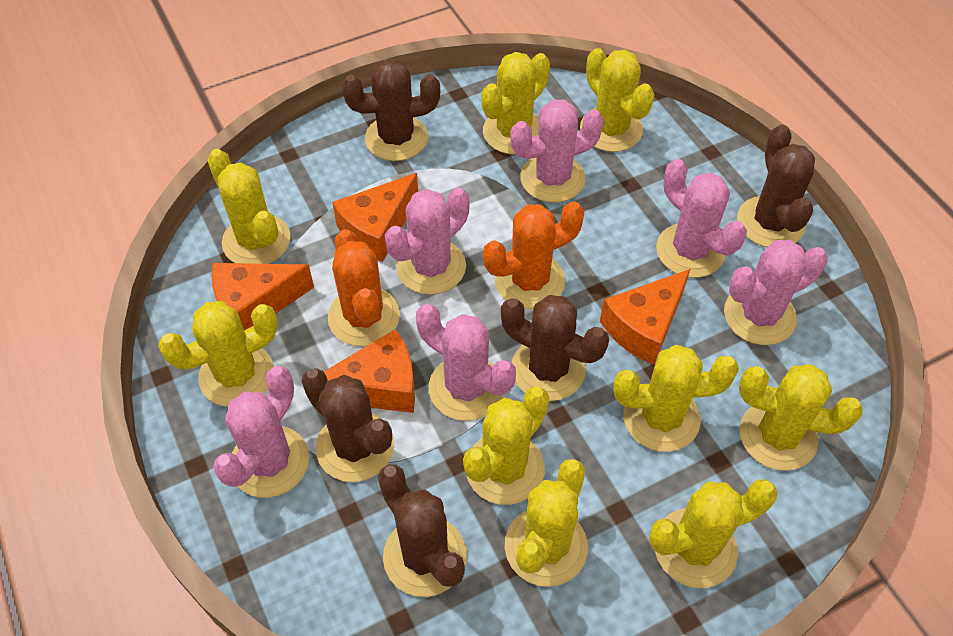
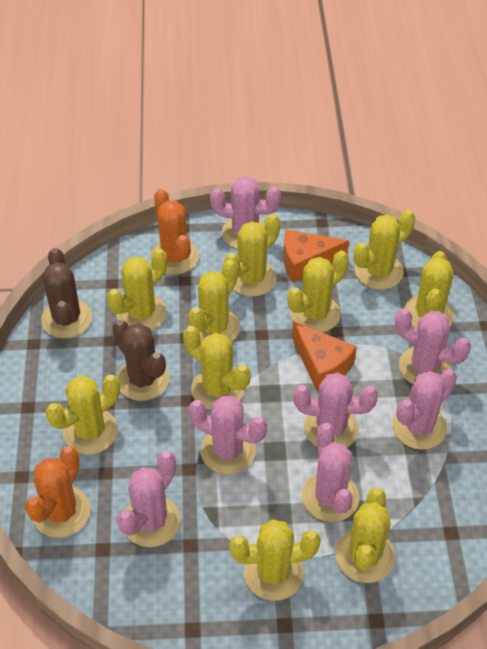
brown cactus: [302,368,394,482] [342,58,440,161] [378,465,467,597] [501,295,609,401] [737,125,815,247] = 5 -> [41,248,92,338] [112,320,169,401] = 2
orange cheese: [212,263,314,330] [324,329,415,413] [332,173,418,262] [600,269,690,365] = 4 -> [284,230,349,282] [292,321,357,391] = 2
pink cactus: [213,366,309,498] [385,188,470,295] [416,304,516,421] [510,99,604,203] [656,159,747,278] [724,240,827,345] = 6 -> [117,451,181,547] [189,396,267,474] [210,176,281,249] [293,373,378,447] [302,423,359,522] [392,369,457,450] [395,308,471,384] = 7
yellow cactus: [158,301,278,407] [207,149,291,264] [463,387,549,505] [481,52,550,154] [505,459,588,587] [580,48,655,152] [613,345,739,452] [649,479,778,588] [739,364,863,471] = 9 -> [46,374,120,454] [107,248,167,330] [183,326,251,410] [188,260,240,343] [224,214,280,297] [229,519,321,601] [287,250,349,332] [335,488,395,583] [353,210,415,290] [404,251,454,327] = 10

